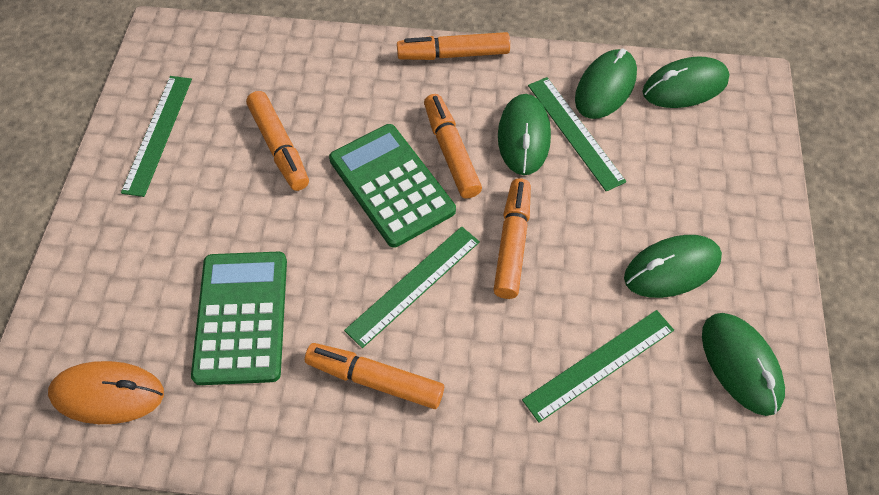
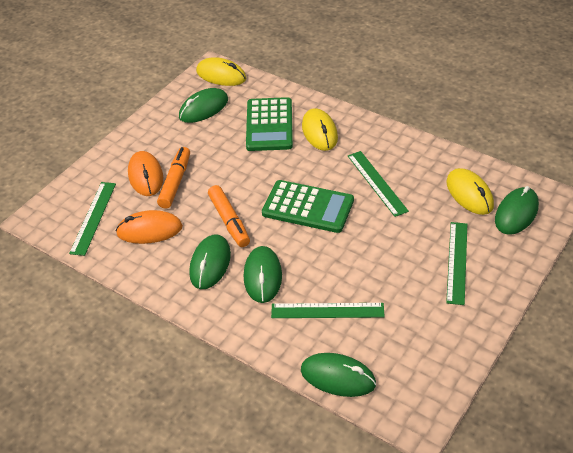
orange marker: [246,91,309,191] [305,343,444,409] [397,32,510,60] [424,94,482,199] [493,178,531,299] = 5 -> [157,147,190,209] [208,185,250,247] = 2
orange mouse: [48,361,164,424] = 1 -> [116,210,183,244] [128,151,163,196] = 2
yellow mouse: none = 0 -> [196,57,247,86] [302,108,338,151] [446,168,494,215] = 3

